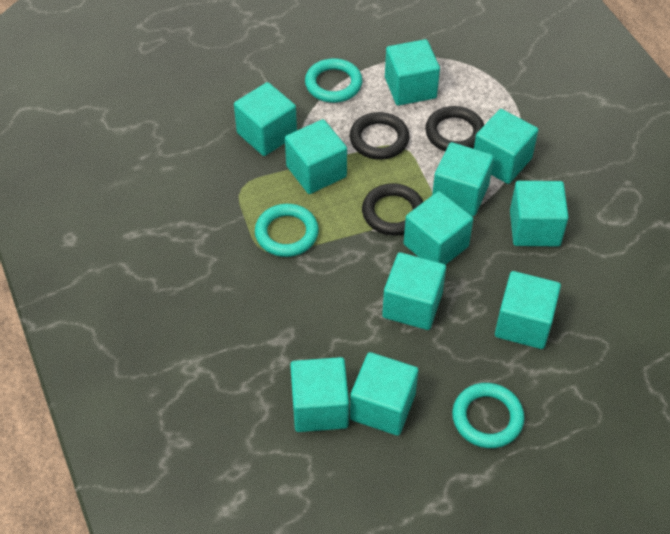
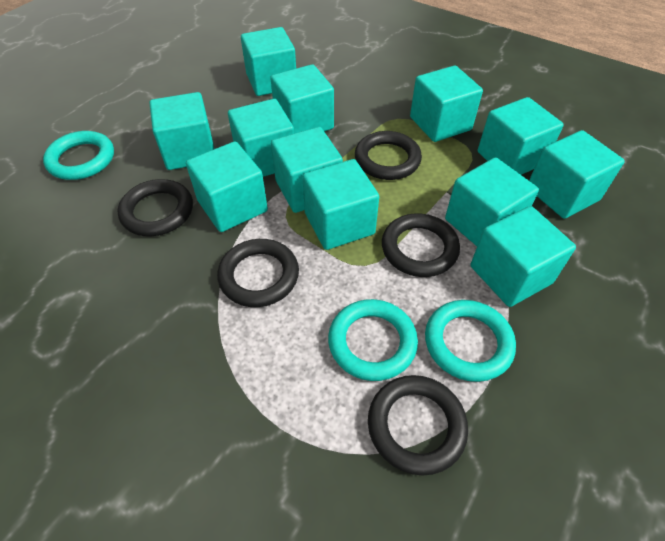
black ring: [350,112,409,160] [362,183,423,235] [425,106,484,151] = 3 -> [118,179,193,237] [217,239,299,307] [355,131,422,180] [368,375,468,476] [382,213,460,277] = 5
turquoise cube: [234,82,297,156] [285,119,347,194] [290,357,349,432] [350,352,418,436] [382,252,446,330] [385,39,440,106] [404,191,473,265] [432,142,494,216] [474,109,538,184] [495,271,561,349] [510,181,569,246] = 11 -> [150,92,214,170] [186,141,268,232] [228,99,294,177] [241,27,296,96] [270,64,334,134] [271,127,343,213] [302,159,379,250] [410,65,483,142] [445,157,539,246] [471,206,576,307] [478,97,564,175] [529,130,625,219] = 12

